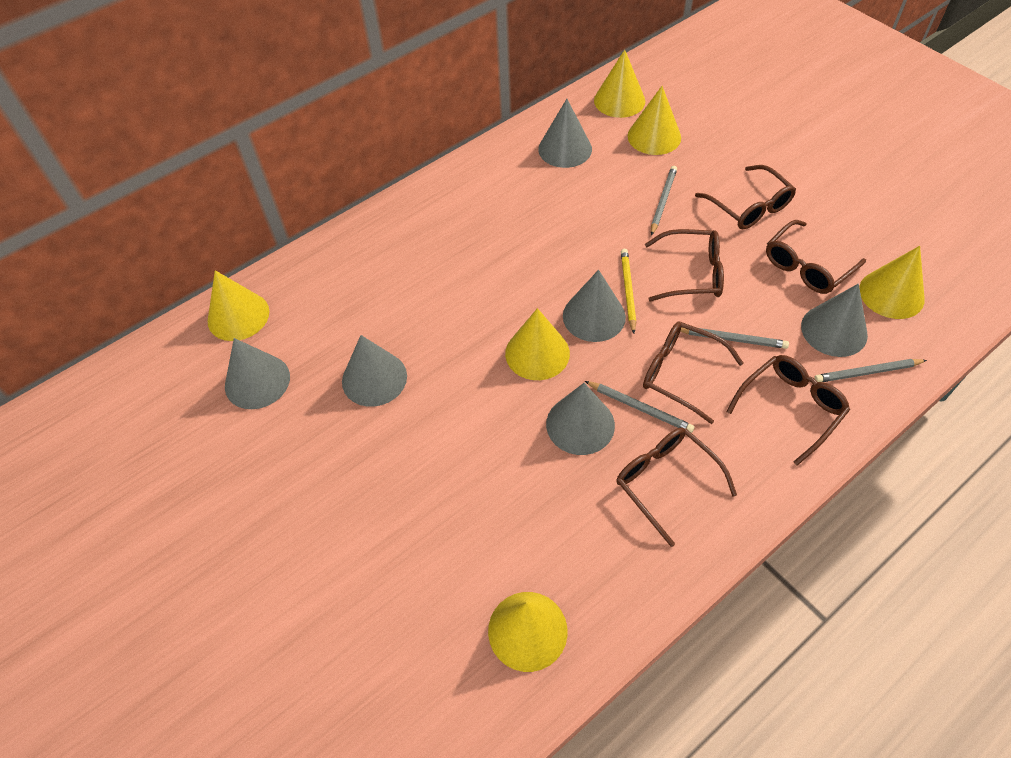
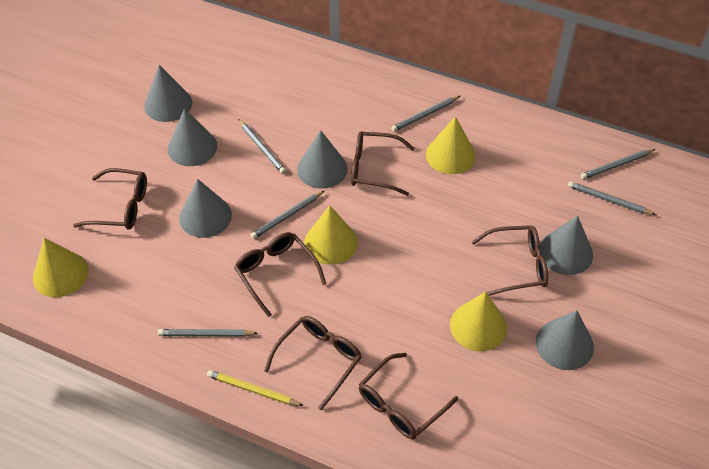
grey pencil: [585,381,694,433] [651,166,677,236] [680,327,789,349] [814,359,927,382] = 4 -> [158,329,258,337] [238,119,286,174] [250,191,324,239] [391,96,460,132] [568,181,656,215] [581,149,655,179] = 6
yellow cone: [207,270,269,341] [488,592,568,672] [505,308,570,380] [594,50,645,118] [628,86,681,155] [859,246,925,319] = 6 -> [33,238,88,297] [304,206,358,265] [426,116,476,174] [450,291,507,351] = 4

